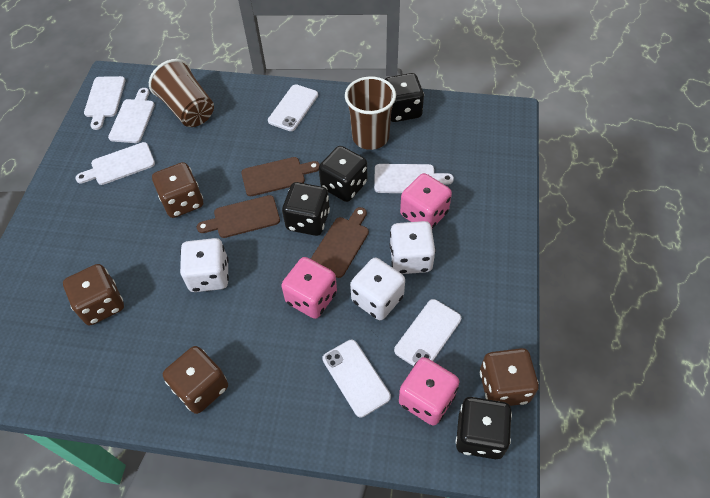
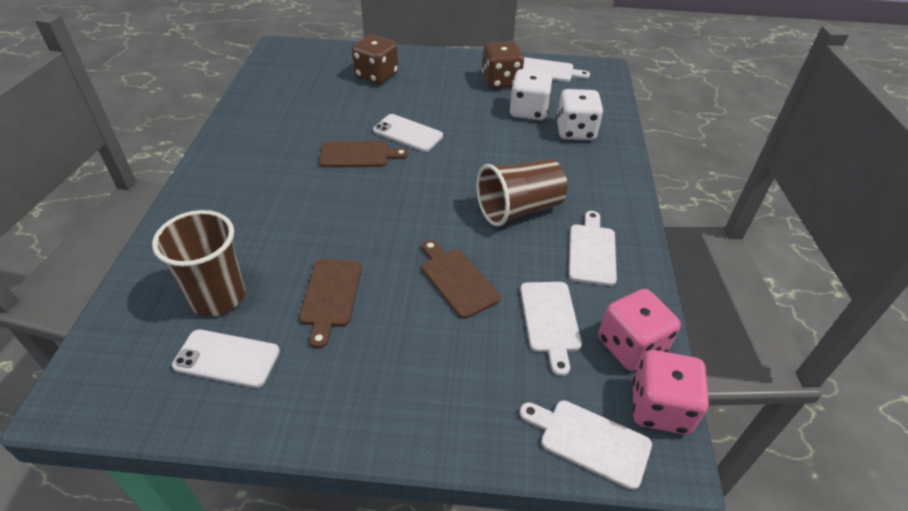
black dice: [282,182,330,236] [319,146,367,202] [385,73,424,122] [455,397,512,459] = 4 -> none = 0
brown dice: [63,264,124,325] [152,162,203,218] [163,346,228,414] [480,348,539,406] = 4 -> [352,35,398,84] [482,41,524,89] = 2
pink dice: [281,257,337,319] [399,357,459,425] [400,173,452,228] = 3 -> [599,289,681,371] [632,350,709,435] = 2
white dice: [180,238,229,292] [350,258,405,320] [390,221,436,274] = 3 -> [509,69,553,120] [556,89,603,140] = 2
white phone: [268,84,318,131] [322,340,391,417] [394,299,461,366] = 3 -> [172,329,280,388] [373,114,443,152] = 2

